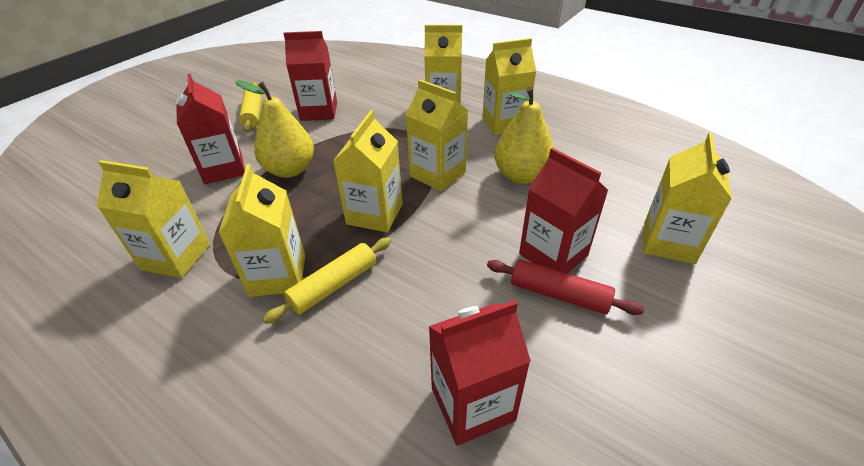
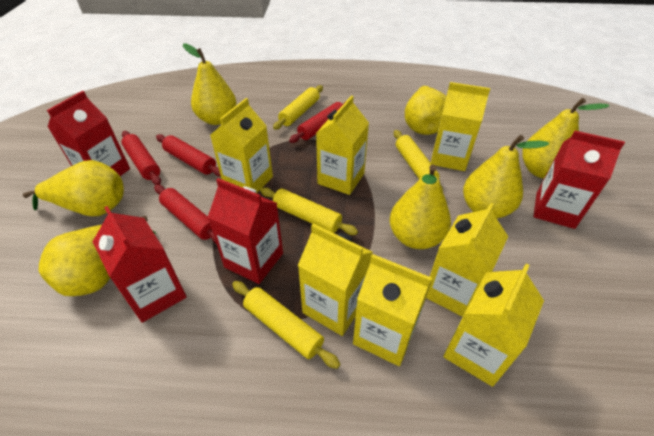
red rolling pin: [487,259,644,315] = 1 -> [121,131,161,185] [154,185,216,244] [156,134,221,176] [289,101,346,143] = 4
yellow pear: [235,80,314,178] [494,86,554,184] = 2 -> [23,160,124,216] [38,216,157,296] [183,43,236,125] [390,165,451,249] [405,86,446,135] [463,135,549,218] [522,98,609,178] = 7
yellow rolling pin: [239,82,262,133] [263,237,391,324] = 2 -> [232,281,340,369] [260,187,358,235] [273,85,323,130] [394,130,443,191] = 4

